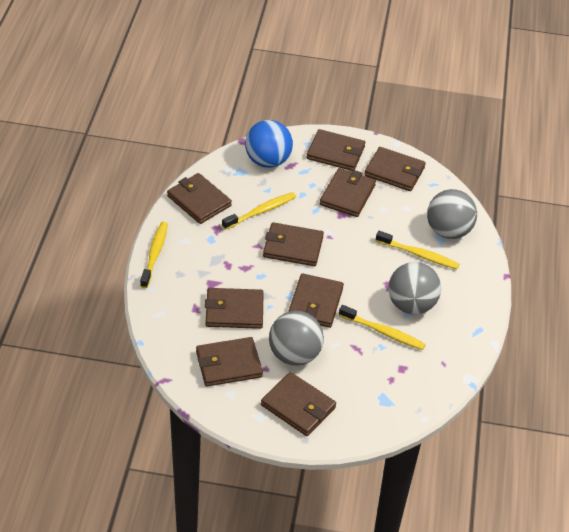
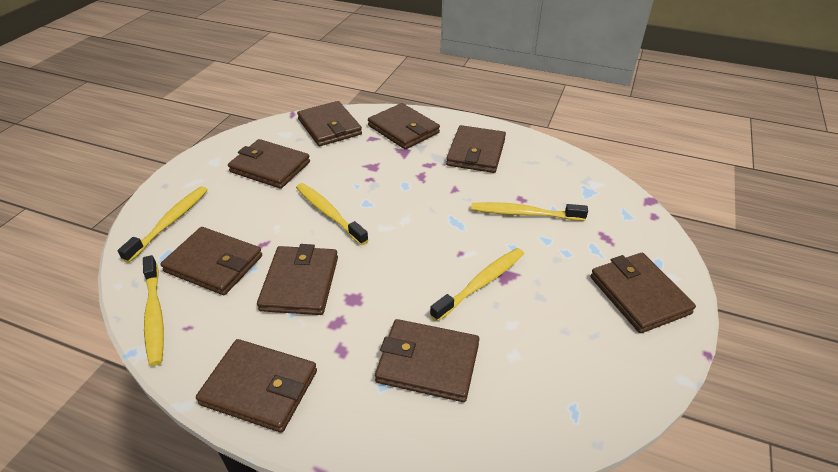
blue ball: [245,120,293,168] = 1 -> none = 0
grey ball: [269,311,324,366] [388,262,441,315] [427,189,477,239] = 3 -> none = 0
yellow toothbrush: [140,222,168,288] [222,192,296,230] [339,305,426,350] [376,231,459,269] = 4 -> [118,186,207,263] [143,255,164,366] [296,183,368,245] [430,248,524,321] [471,202,588,221] = 5

